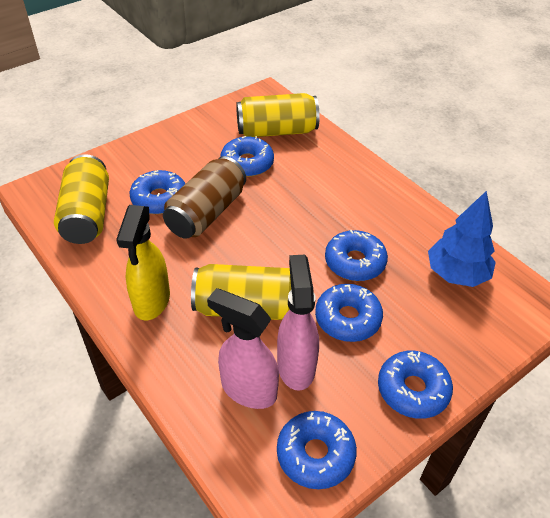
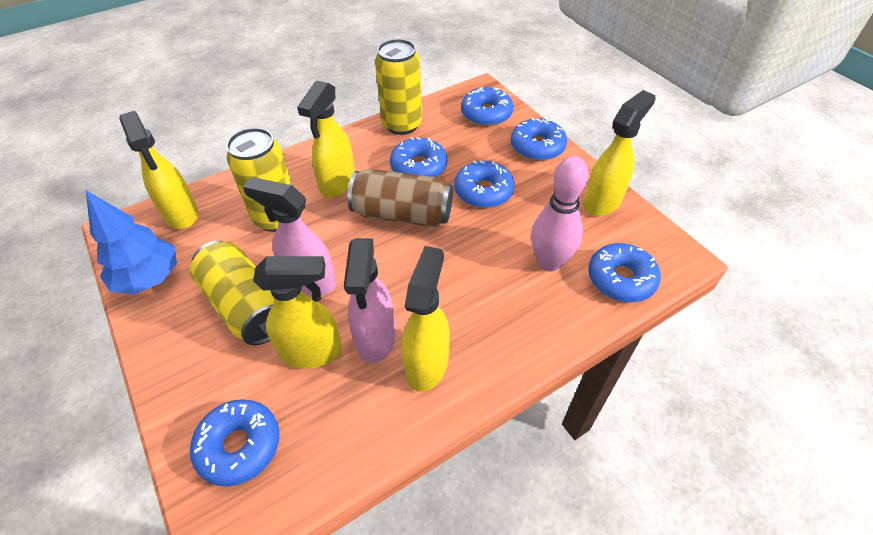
pink bowling pin: none = 0 -> [531,156,588,272] = 1
yellow spray bottle: [116,205,170,320] = 1 -> [119,111,198,229] [253,256,342,369] [297,80,355,198] [402,246,450,392] [584,90,656,216] = 5

